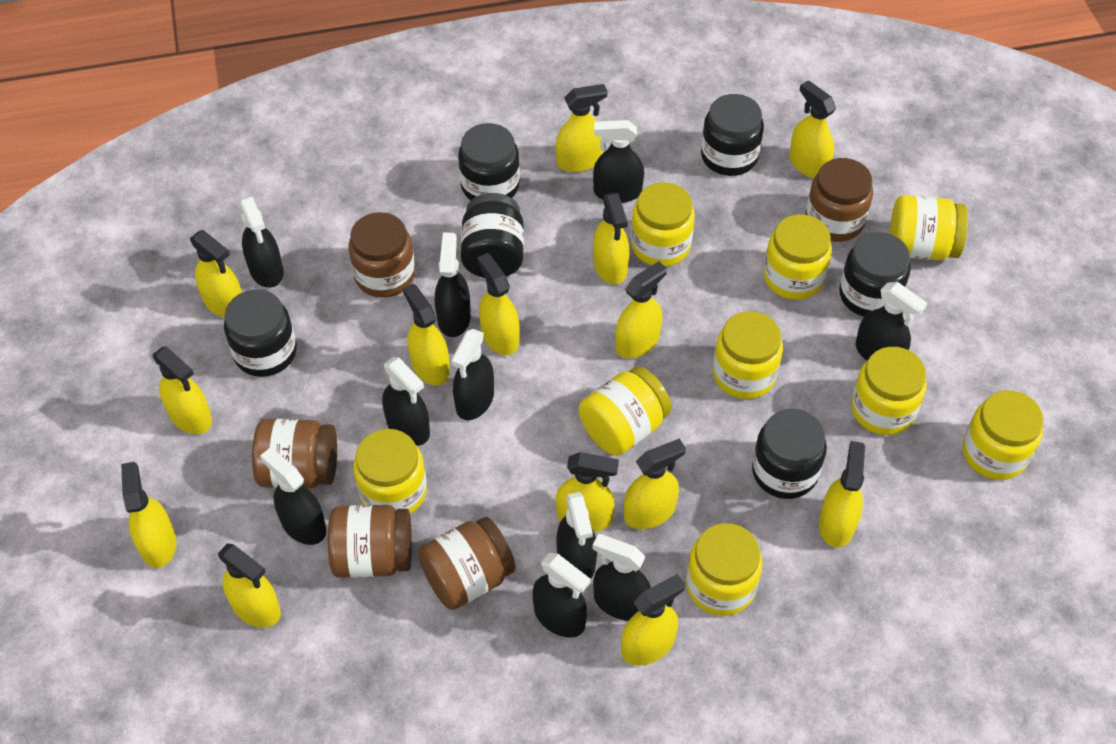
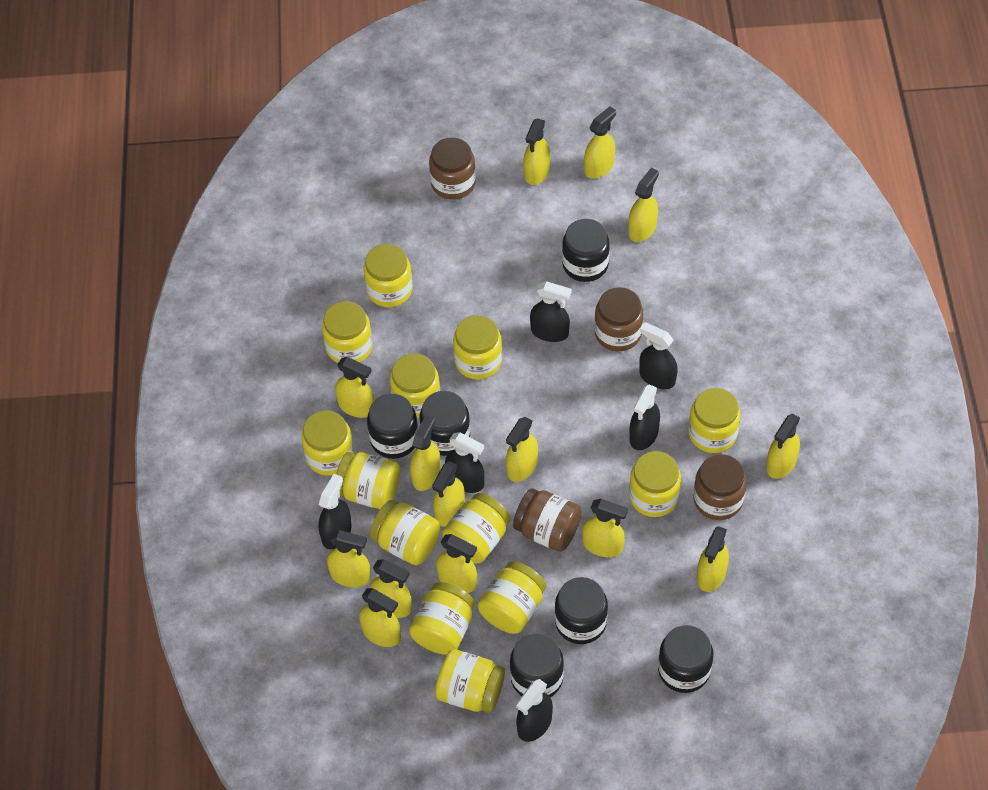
black spray bottle: [239,196,283,288] [260,448,326,545] [382,357,430,446] [435,233,471,337] [451,329,494,420] [532,553,591,638] [557,492,597,579] [592,534,651,621] [593,120,644,203] [856,282,928,361] = 10 -> [318,474,352,549] [445,432,484,493] [516,679,553,742] [530,281,571,342] [629,385,660,450] [639,322,678,389] = 6
brown jar: [252,419,337,489] [328,505,412,578] [349,212,415,298] [418,517,516,610] [805,158,873,242] = 5 -> [429,137,476,200] [513,488,582,552] [594,287,643,351] [693,454,747,520] = 4
yellow jar: [353,429,427,514] [579,366,672,456] [631,182,695,267] [686,523,763,616] [713,311,783,399] [763,214,832,300] [851,347,927,435] [890,195,968,260] [962,390,1044,480] = 9 -> [301,410,354,476] [322,301,373,363] [336,452,400,509] [363,244,413,307] [370,500,440,565] [390,353,440,418] [409,582,475,655] [435,649,505,713] [442,493,511,564] [453,315,502,379] [478,561,546,634] [629,451,681,517] [689,388,741,453] = 13

